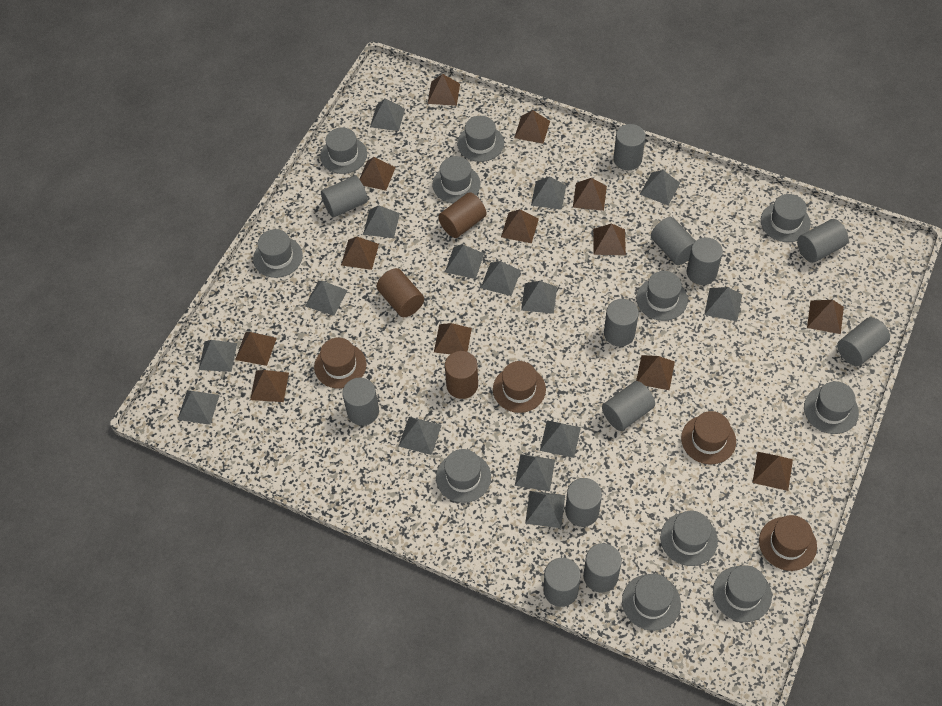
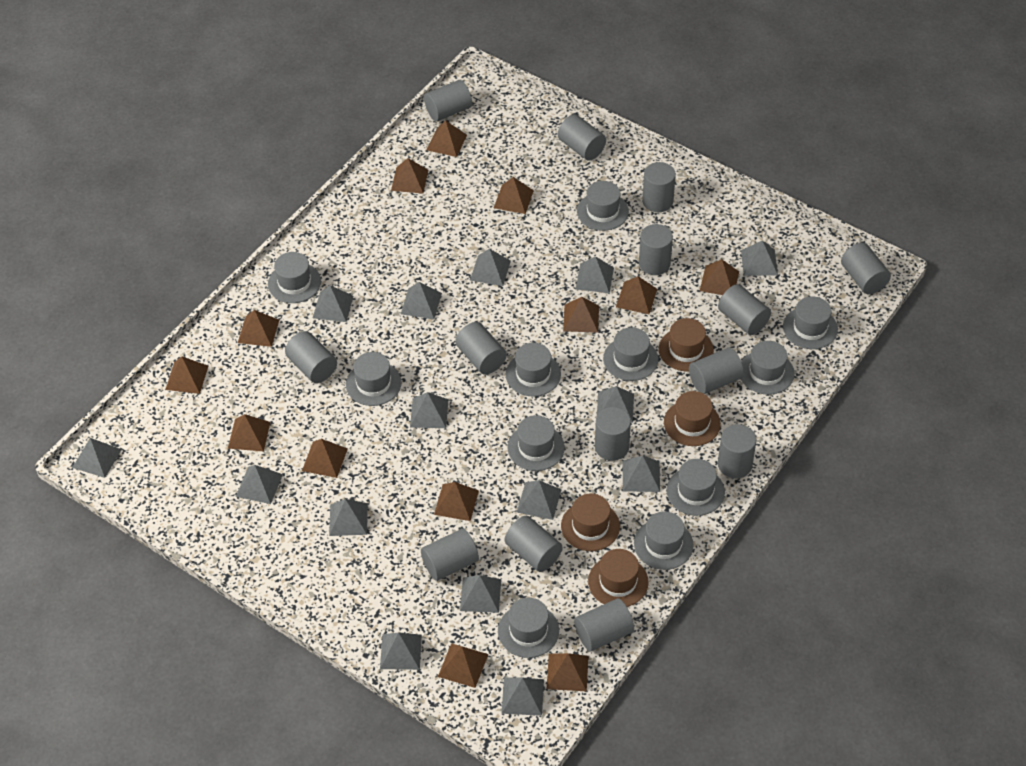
brown cylinder: [376,268,424,317] [438,192,486,238] [445,351,478,399] = 3 -> none = 0
grey cylinder: [321,176,368,217] [342,378,379,426] [543,558,581,607] [565,478,602,527] [583,543,622,593] [602,381,655,431] [604,299,639,347] [613,124,646,170] [651,217,695,265] [687,237,723,285] [797,219,849,263] [837,317,890,366] = 12 -> [285,331,337,383] [421,529,479,581] [424,80,472,121] [455,322,507,374] [504,516,562,572] [558,114,606,161] [574,598,634,652] [595,407,631,461] [639,224,673,275] [642,162,676,212] [689,348,744,394] [718,284,771,335] [718,424,756,479] [841,243,891,294] = 14

